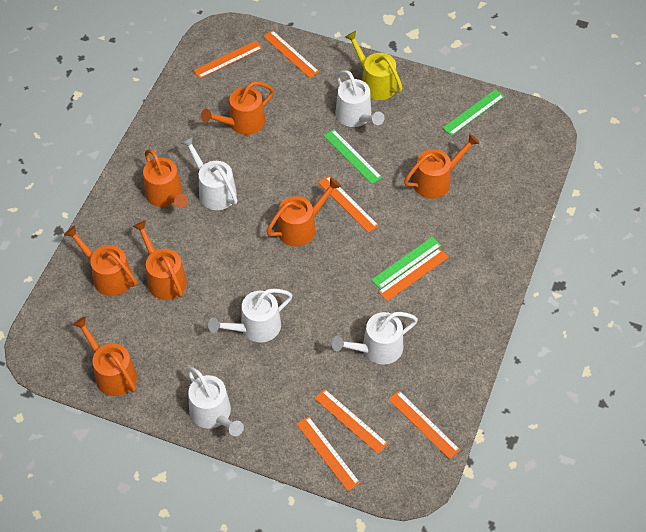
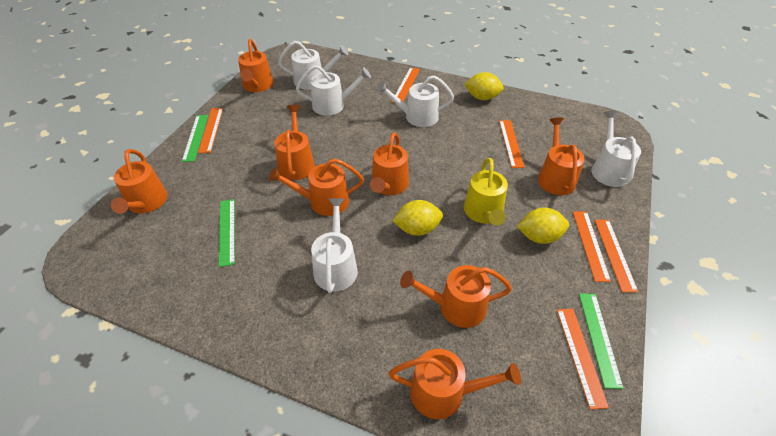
orange ruler: [193,41,263,79] [263,30,319,78] [296,416,360,491] [314,389,388,454] [318,176,379,233] [378,248,449,301] [388,391,460,459] = 7 -> [198,108,223,153] [391,67,420,103] [499,120,525,168] [557,309,609,409] [573,211,611,282] [595,220,638,292] = 6
orange watering can: [64,225,137,296] [73,316,137,396] [133,220,187,300] [143,149,188,208] [201,82,274,135] [266,178,341,247] [404,134,480,199] = 7 -> [111,149,167,214] [238,39,273,92] [269,158,364,216] [274,105,315,180] [370,132,409,195] [389,349,521,419] [400,265,512,328] [538,117,585,195] = 8
yellow lemon: none = 0 -> [392,200,443,236] [464,72,504,100] [517,207,569,244] = 3

